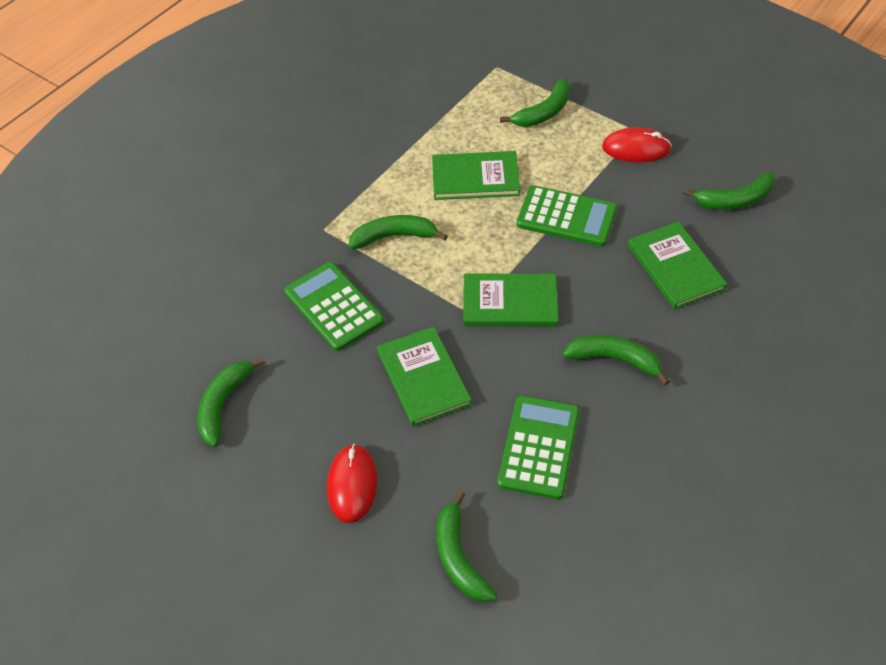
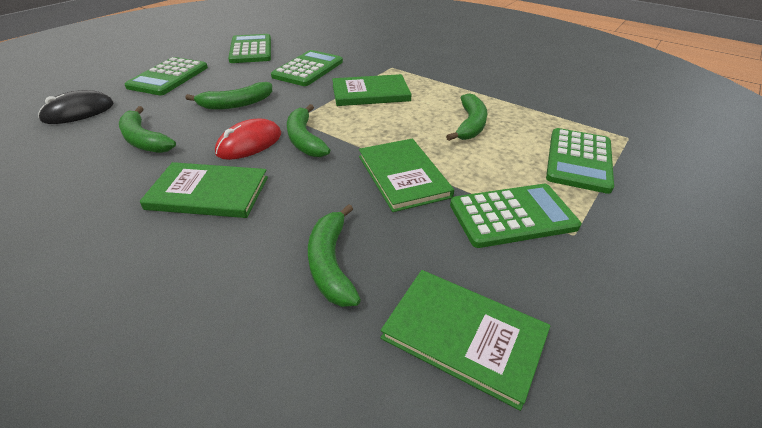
black mouse: none = 0 -> [38,90,113,124] = 1
green banana: [197,357,265,447] [349,215,448,250] [437,491,497,602] [500,78,570,127] [562,335,670,385] [683,172,776,210] = 6 -> [119,106,176,153] [186,82,272,110] [287,104,330,157] [308,204,361,307] [446,93,487,141] = 5
green calculator: [284,262,384,351] [497,395,580,500] [517,185,617,247] = 3 -> [125,57,208,95] [228,34,271,63] [271,50,343,86] [450,184,581,248] [546,128,614,194] = 5
red mouse: [327,444,377,523] [602,127,672,162] = 2 -> [215,119,281,160] = 1

